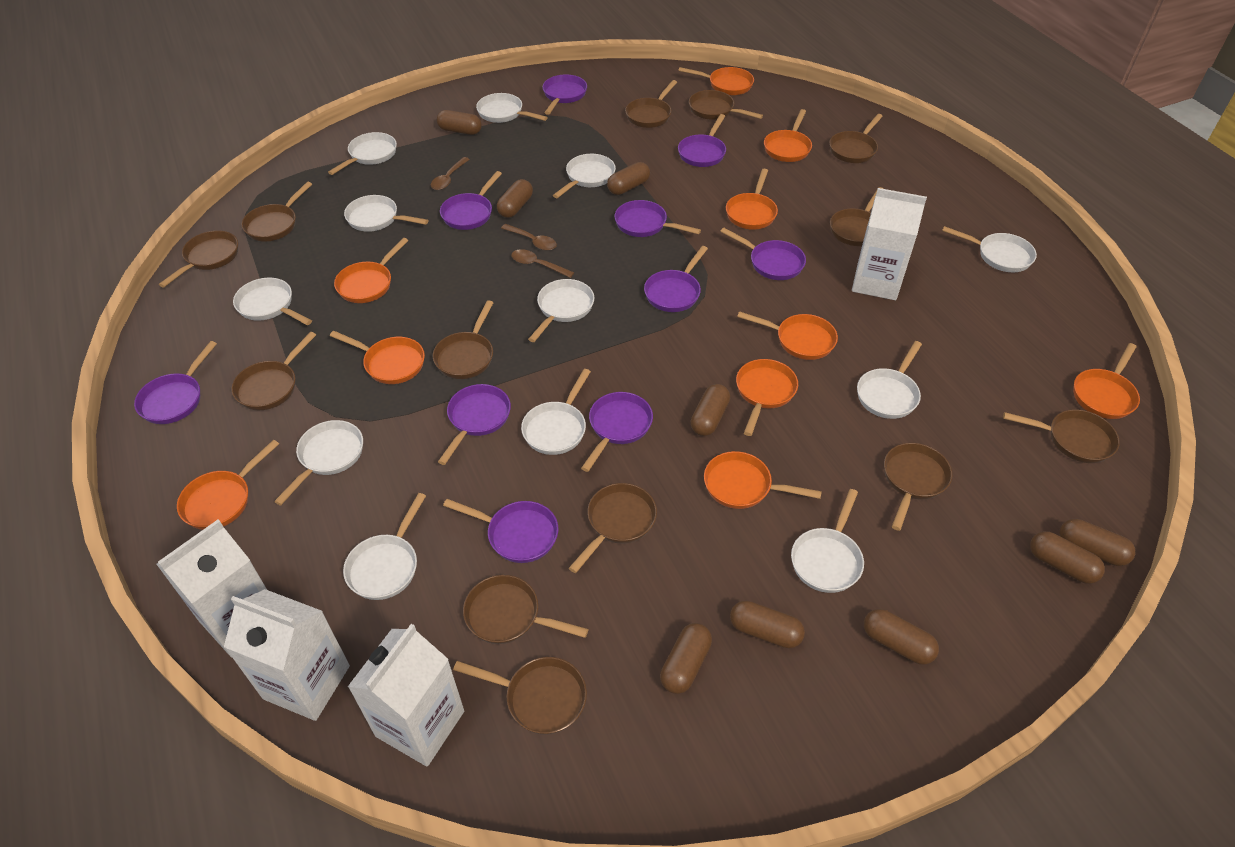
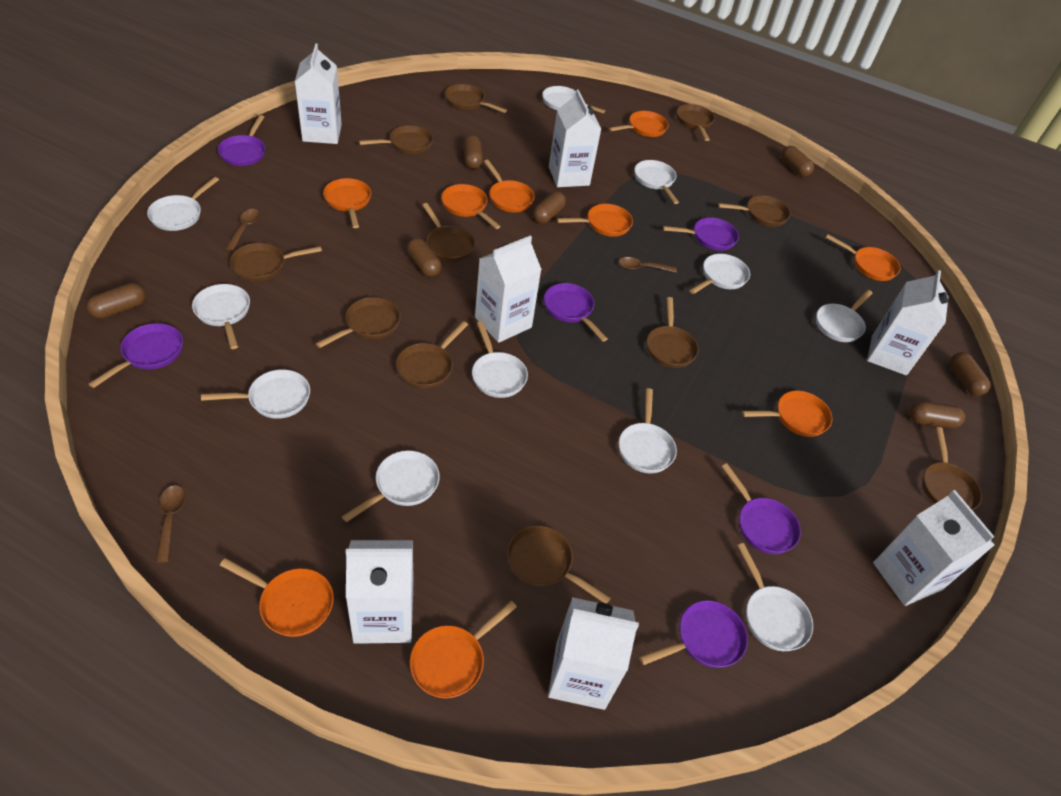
brown capsule: [437,110,482,135] [497,179,533,218] [607,162,650,195] [660,623,712,694] [691,384,730,436] [730,600,805,648] [864,609,939,665] [1030,531,1105,584] [1059,519,1136,566] = 9 -> [87,283,146,319] [407,238,442,277] [463,135,483,169] [533,191,566,224] [781,146,814,177] [909,401,965,428] [950,352,991,396] = 7
brown pan: [159,231,238,287] [231,332,316,410] [242,182,312,242] [433,300,493,379] [453,657,587,735] [463,575,588,644] [569,483,657,573] [625,80,677,128] [689,90,763,120] [829,114,883,163] [830,187,884,246] [884,443,952,531] [1003,409,1120,463] = 13 -> [230,243,322,282] [316,297,400,348] [359,125,433,154] [396,321,468,389] [422,203,475,262] [445,84,507,113] [507,525,610,604] [647,297,698,368] [677,104,715,141] [718,196,790,227] [922,427,982,510] = 11
orange pan: [177,440,279,530] [330,331,425,384] [334,238,408,303] [678,67,754,95] [704,451,822,509] [726,169,778,230] [736,359,798,436] [737,311,838,360] [764,109,812,162] [1073,343,1140,419] = 10 -> [220,558,334,637] [323,178,371,228] [410,601,517,698] [441,184,501,229] [484,160,535,212] [557,204,633,237] [609,111,669,137] [742,391,832,437] [826,234,900,281] = 9
purple pan: [134,341,217,424] [438,384,511,465] [440,171,502,230] [443,499,558,563] [542,75,587,115] [581,392,653,472] [615,200,701,237] [644,246,708,312] [678,114,726,167] [720,228,806,280] = 10 -> [89,323,183,388] [217,115,265,166] [544,283,608,342] [639,600,748,668] [663,218,739,251] [721,463,801,554] = 6
white carton: [156,520,267,657] [224,589,350,721] [348,624,464,766] [852,188,927,300] = 4 -> [295,43,342,144] [346,540,413,644] [475,236,542,343] [548,597,639,710] [549,90,601,187] [867,270,948,375] [873,490,995,606] = 7
white pan: [233,278,312,325] [274,420,363,505] [328,132,397,175] [343,493,426,600] [344,195,428,232] [476,93,548,123] [521,369,591,455] [528,279,594,342] [553,154,616,198] [791,489,864,593] [857,341,922,419] [942,226,1037,272] = 12 -> [147,177,219,231] [192,284,250,349] [201,369,310,419] [342,450,440,522] [472,321,528,398] [542,86,605,113] [619,388,677,473] [634,160,679,204] [689,254,750,294] [737,543,813,651] [816,290,872,342] = 11

